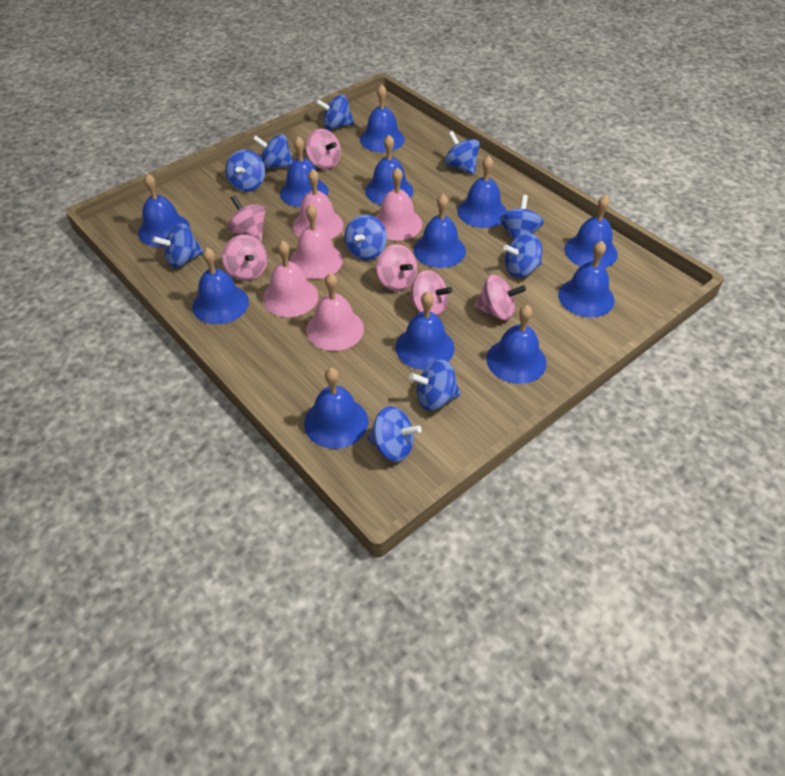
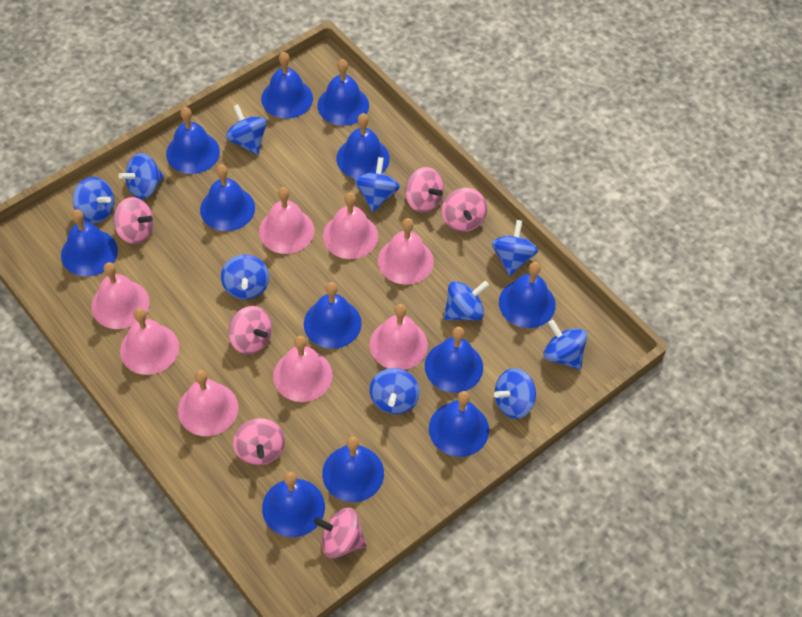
pink bell: [263,240,318,317] [290,204,343,279] [293,169,343,239] [306,273,364,351] [375,167,422,241] = 5 -> [91,262,150,329] [120,308,179,375] [178,370,238,436] [259,187,314,254] [273,336,333,402] [323,193,378,259] [370,304,428,370] [378,218,434,285] = 8

